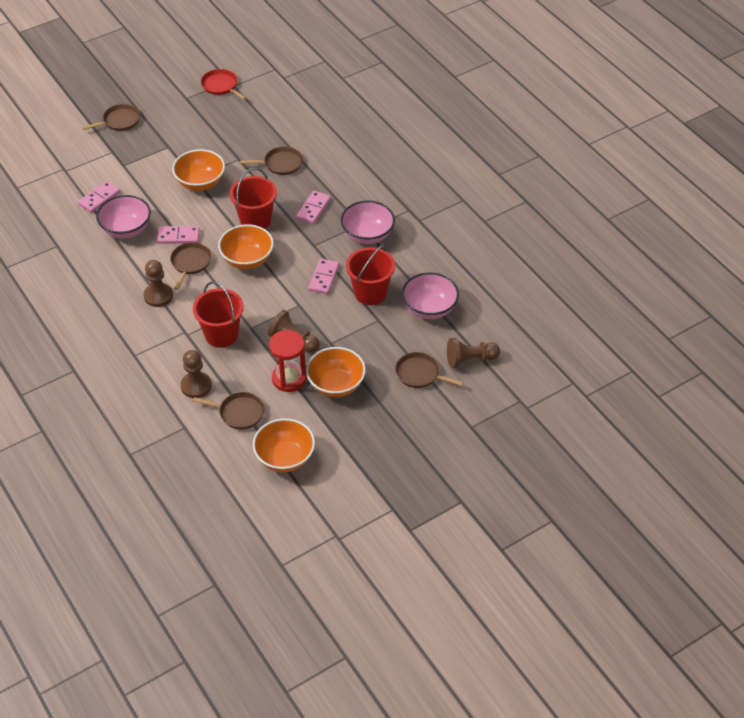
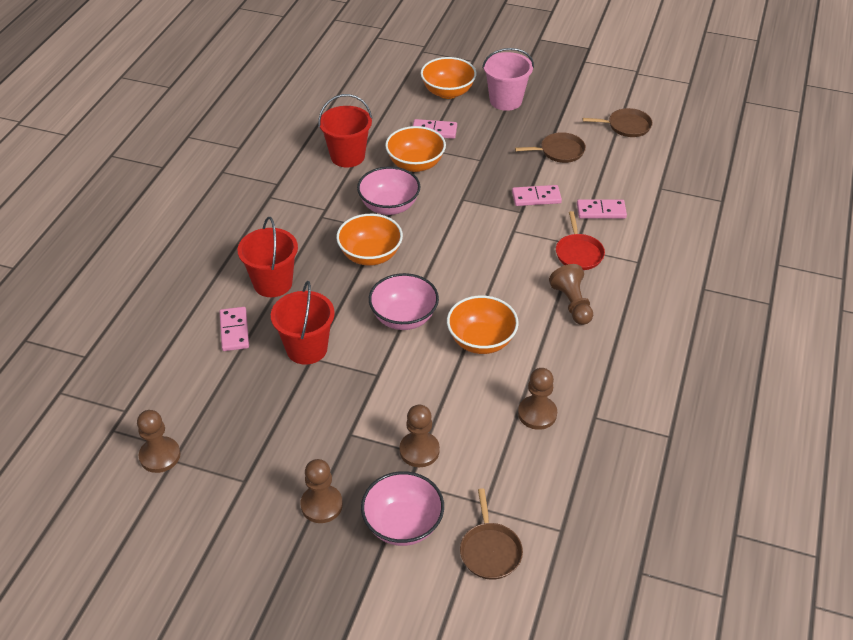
brown pan: [82,104,140,131] [170,242,212,290] [193,392,265,429] [240,147,303,175] [395,352,464,388] = 5 -> [460,488,523,580] [515,132,586,163] [583,108,653,137] = 3
brown pawn: [144,260,173,307] [181,350,212,398] [268,310,320,353] [447,338,500,368] = 4 -> [137,410,180,473] [300,459,343,523] [399,405,440,467] [518,368,557,430] [549,264,593,325] = 5
pink bucket: none = 0 -> [482,48,534,111] = 1
red hourglass: [269,330,306,392] = 1 -> none = 0

